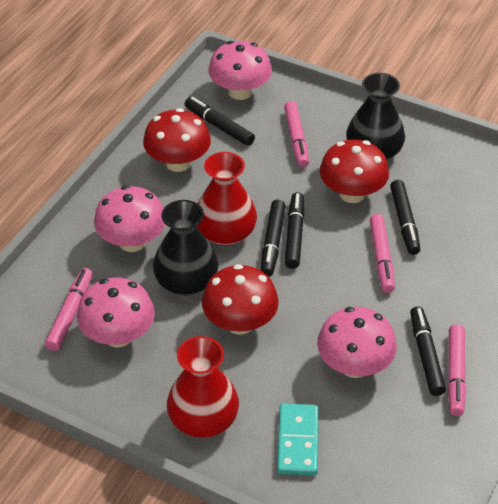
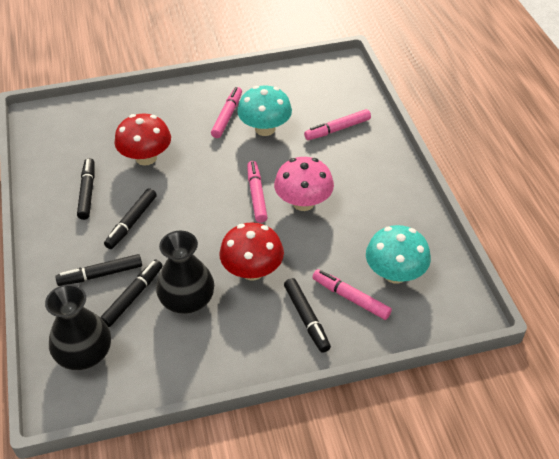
pink mushroom: [77,277,155,348] [94,185,165,252] [208,41,272,100] [317,307,397,378] = 4 -> [274,157,334,211] = 1
red mushroom: [143,108,211,172] [202,264,279,335] [320,139,389,203] = 3 -> [114,114,171,166] [219,222,284,280] = 2
red vase: [167,336,239,438] [196,152,257,246] = 2 -> none = 0
turquoise domino: [277,404,319,476] = 1 -> none = 0
turquoise mushroom: none = 0 -> [237,86,292,136] [366,225,431,284] = 2

